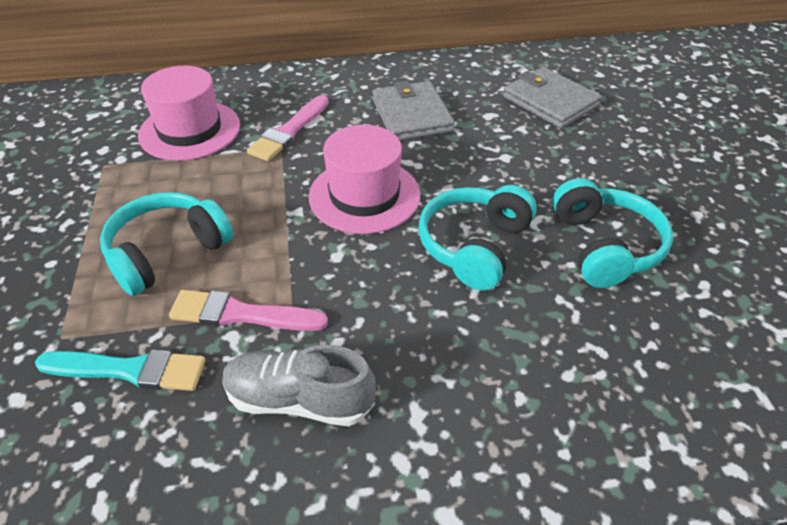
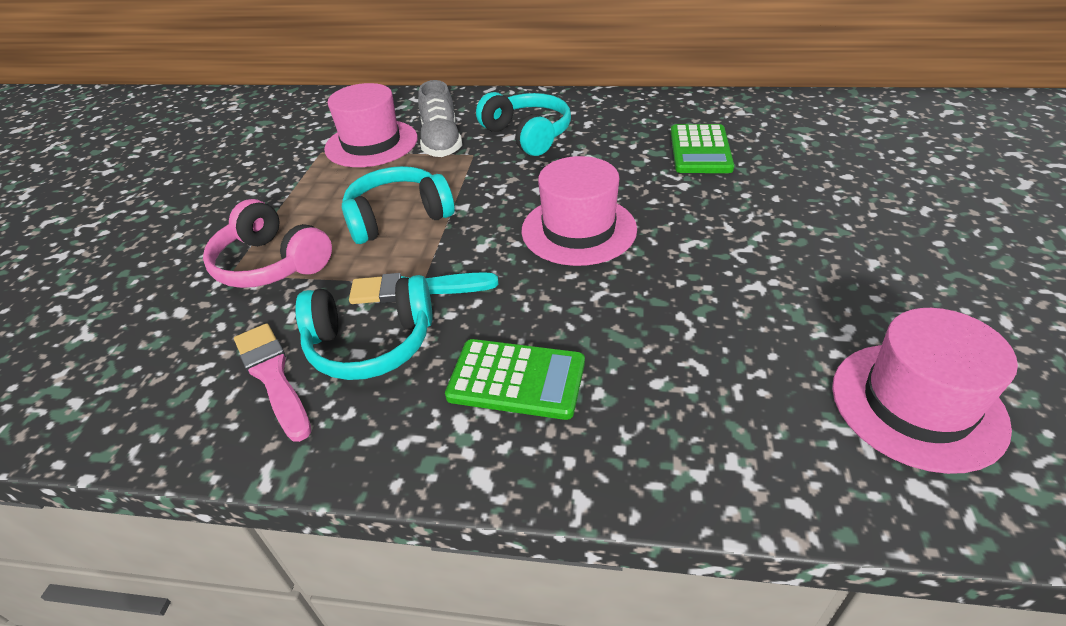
green calculator: none = 0 -> [445,339,585,420] [671,124,734,173] = 2
grey wallet: [372,81,455,141] [503,67,602,128] = 2 -> none = 0
pink brush: [169,290,328,331] [247,95,329,161] = 2 -> [234,323,311,442] = 1
pink hat: [138,66,240,161] [309,125,420,234] = 2 -> [324,83,418,167] [521,156,637,266] [832,308,1018,474] = 3
pink headphones: none = 0 -> [203,199,332,288] = 1

